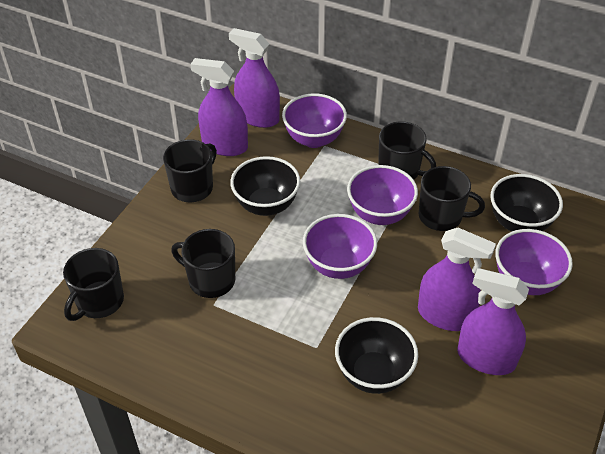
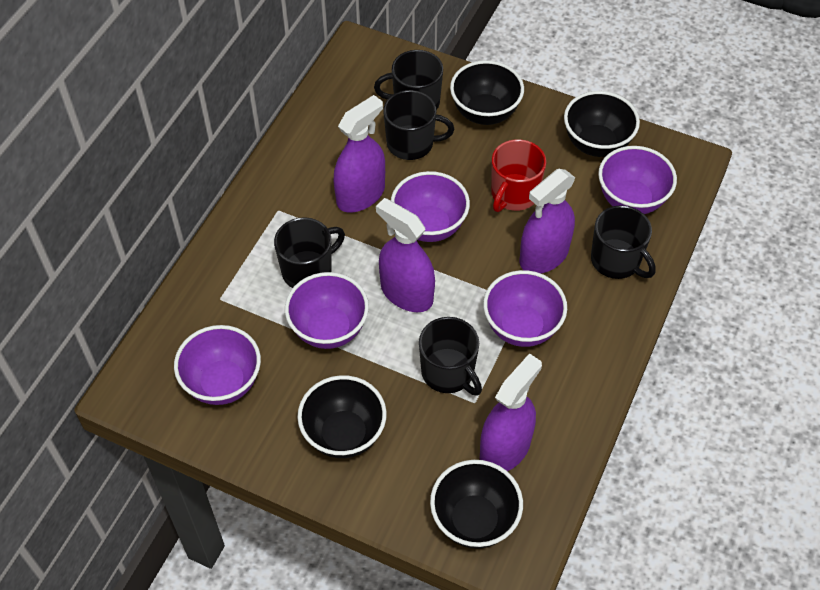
black bowl: [230,156,300,216] [335,317,418,394] [490,174,563,232] = 3 -> [297,375,387,458] [430,460,523,549] [450,60,524,125] [564,91,640,157] = 4
purple bowl: [282,93,347,148] [303,214,377,279] [347,165,418,225] [495,229,573,295] = 4 -> [174,325,261,405] [285,272,369,349] [391,171,470,242] [483,270,567,347] [598,146,677,214] = 5
red mug: none = 0 -> [491,139,546,212] = 1

